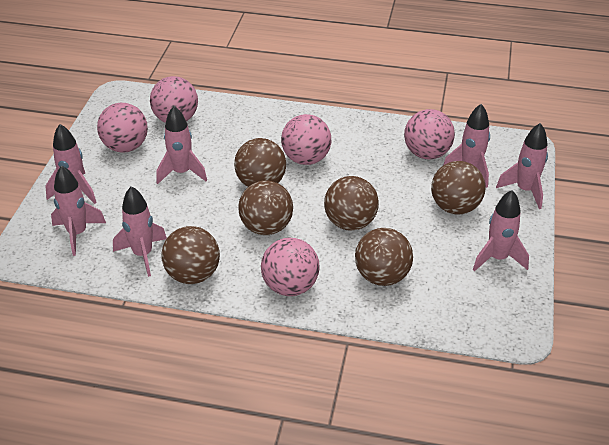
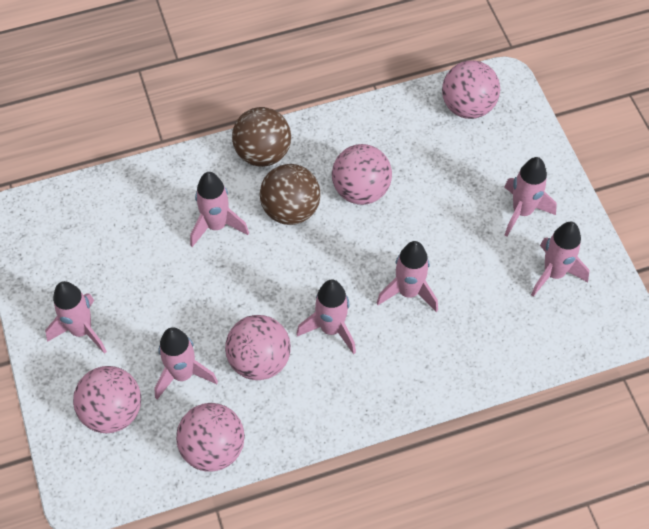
brown ball: [161,226,220,284] [234,138,286,187] [238,180,293,235] [324,176,379,231] [355,228,413,286] [431,161,486,215] = 6 -> [232,107,291,167] [260,164,321,225] = 2

